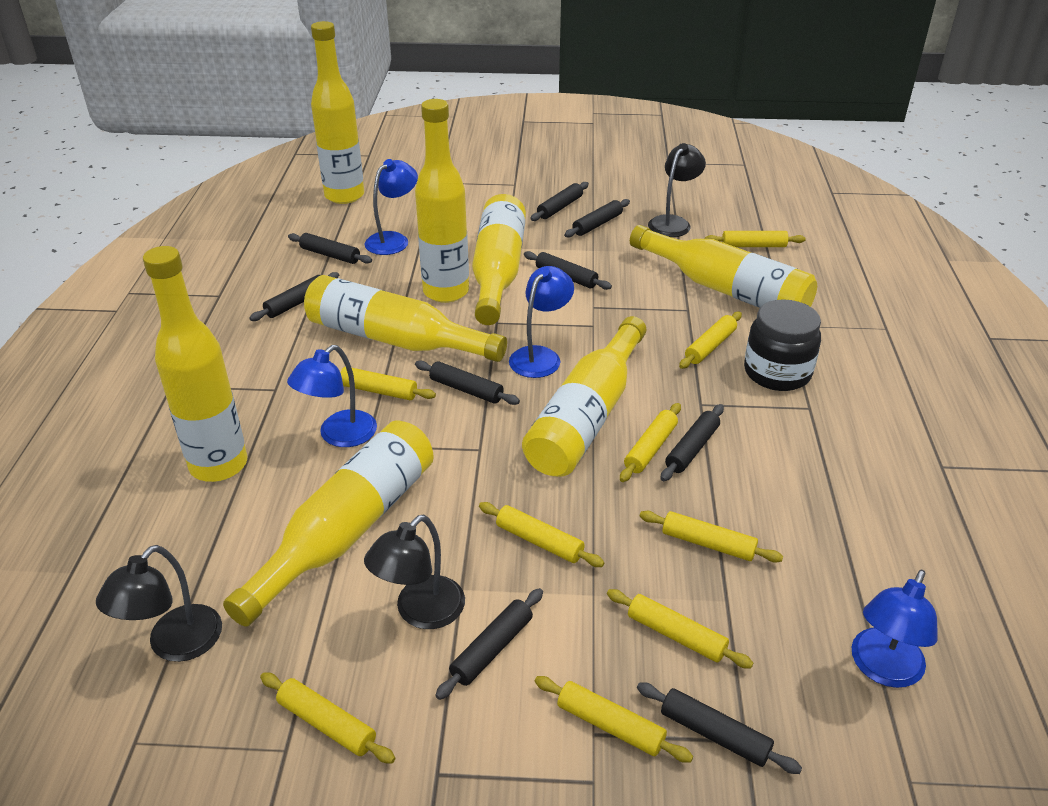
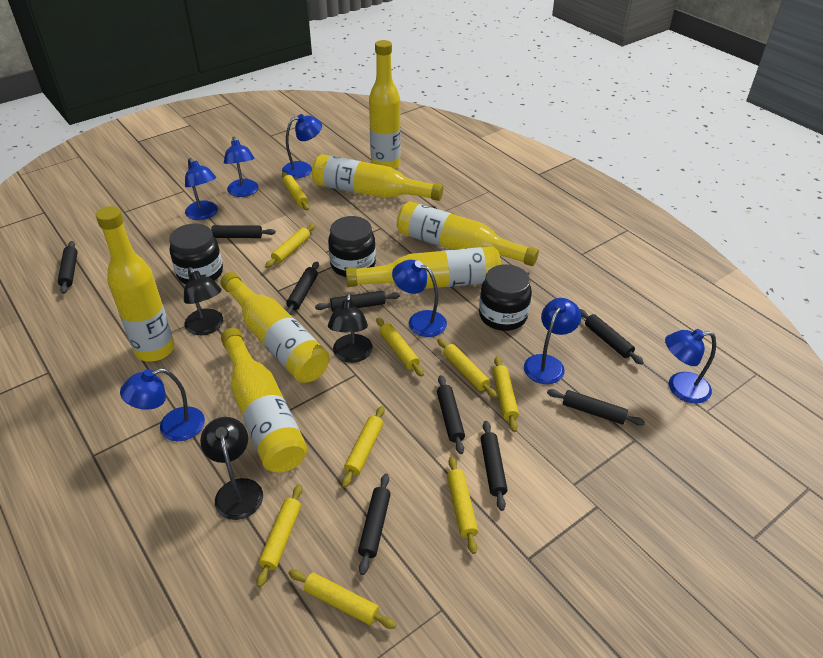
black jar: [744,299,821,391] = 1 -> [169,223,223,284] [328,216,376,277] [479,264,532,331] = 3
blue lamp: [287,345,377,447] [364,159,418,255] [509,266,574,378] [852,570,938,688] = 4 -> [120,368,205,441] [185,158,218,220] [224,137,259,197] [282,114,322,178] [392,260,447,337] [524,298,581,384] [665,329,716,403] = 7
yellow bottle: [143,246,247,482] [223,420,434,627] [304,275,507,362] [311,21,364,204] [415,99,469,303] [472,194,526,325] [522,316,646,477] [630,225,817,308] = 8 -> [96,206,175,362] [220,272,329,383] [221,328,308,473] [312,154,443,201] [346,246,501,289] [369,40,401,169] [397,201,539,266] = 7

